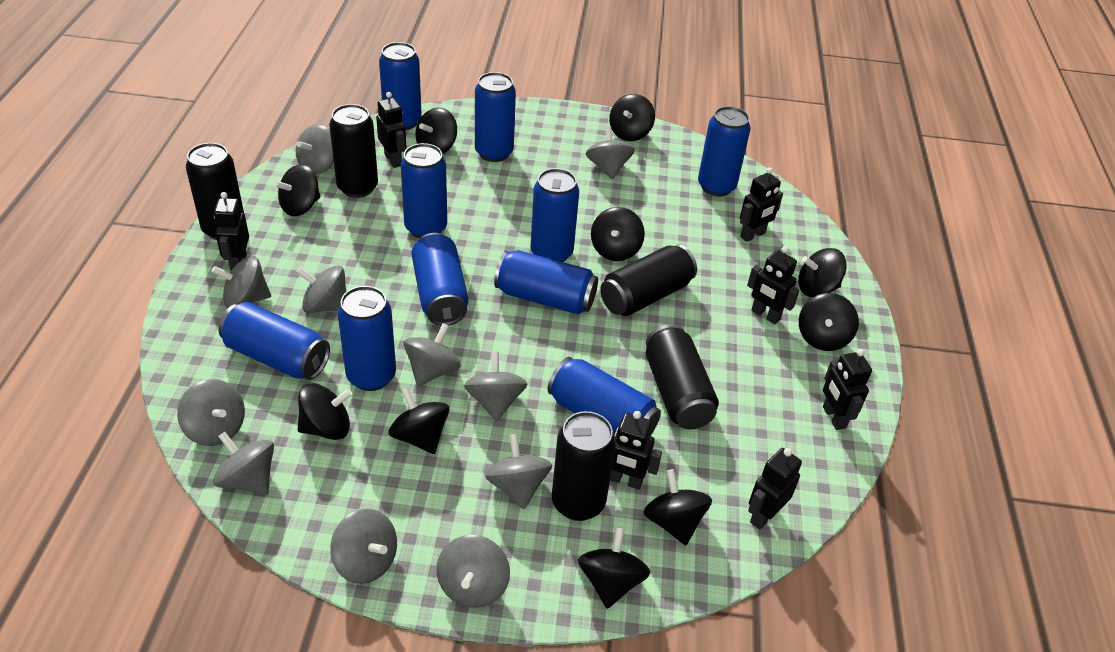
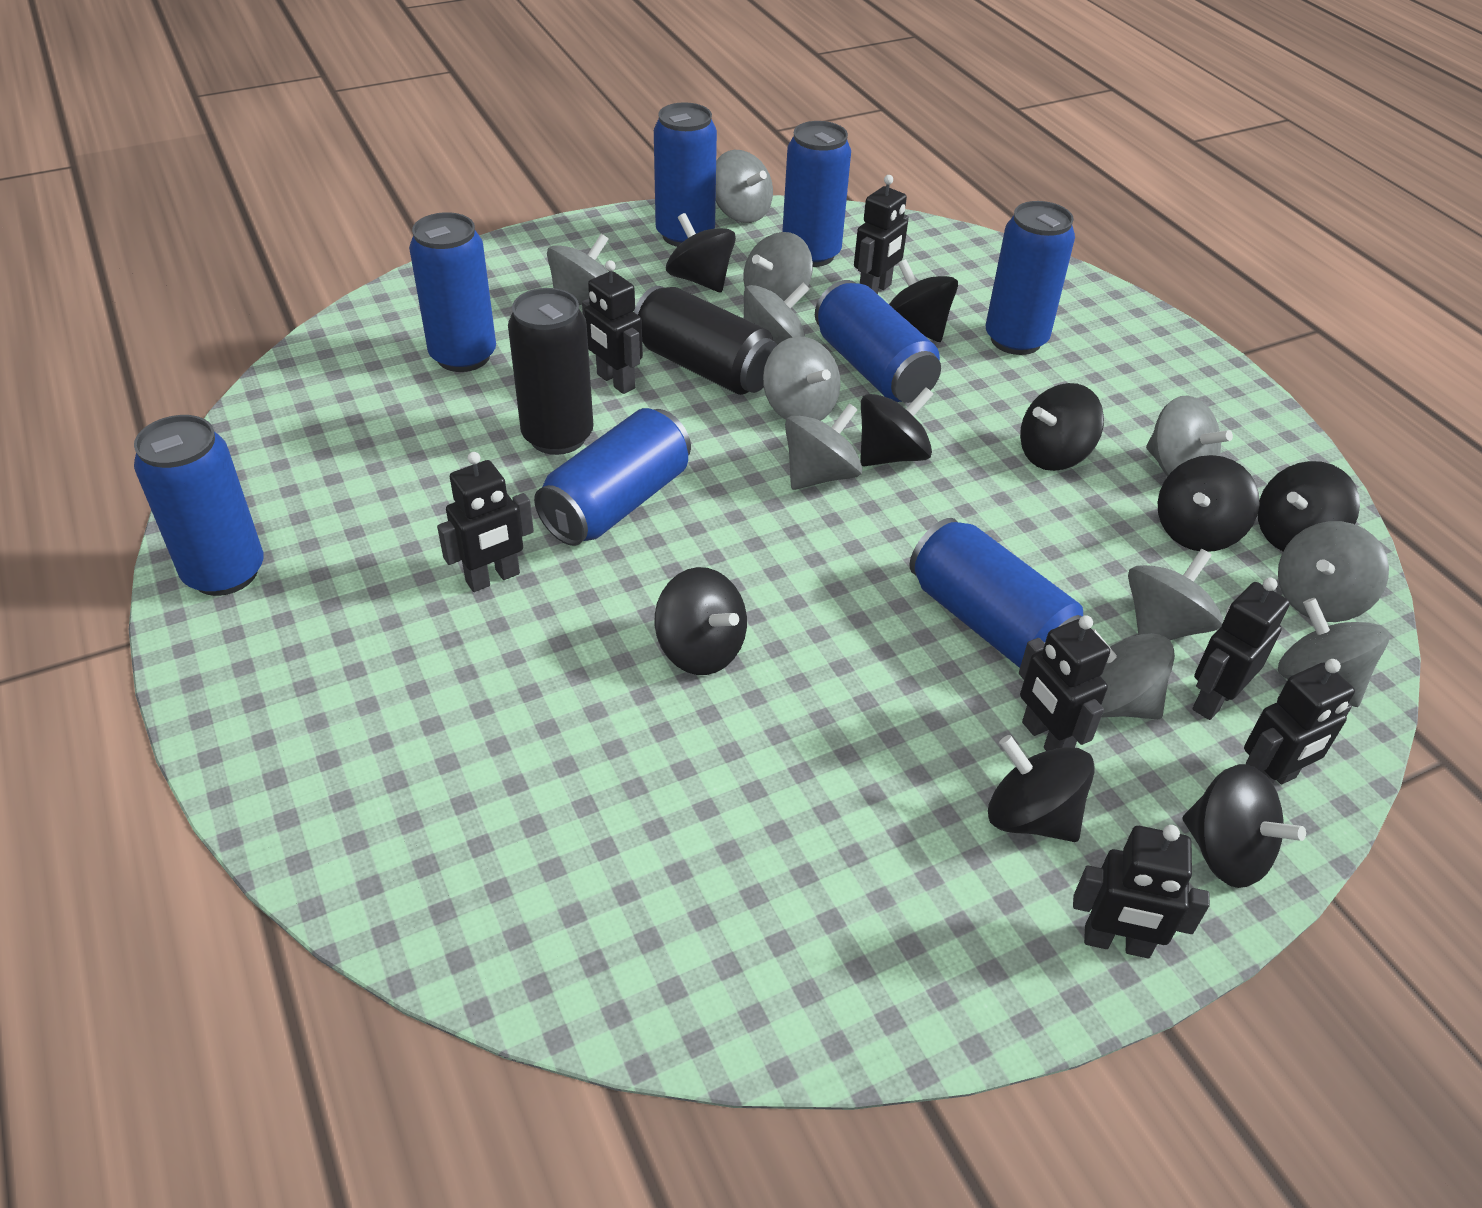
black can: [186,143,244,240] [329,104,378,198] [552,411,616,521] [600,245,697,316] [646,324,719,429] = 5 -> [508,288,593,455] [634,286,777,395] = 2
black spinning top: [274,164,320,216] [298,383,352,440] [388,387,449,454] [415,108,457,154] [578,527,651,609] [591,207,645,261] [609,94,655,141] [643,469,712,545] [798,248,847,297] [799,293,859,351] = 10 -> [655,567,747,675] [666,213,736,292] [860,387,933,466] [889,259,958,342] [988,735,1095,842] [1020,383,1104,471] [1158,455,1260,552] [1183,764,1306,888] [1258,461,1360,551] = 9
blue can: [218,302,330,380] [338,286,396,391] [379,42,422,130] [401,143,447,238] [412,233,469,326] [475,72,516,162] [494,250,598,314] [530,168,579,262] [547,357,661,436] [698,106,750,197] = 10 -> [134,415,264,596] [409,212,496,372] [534,408,691,546] [654,102,717,247] [782,121,851,267] [815,280,941,403] [909,518,1083,668] [986,201,1075,355] = 8

